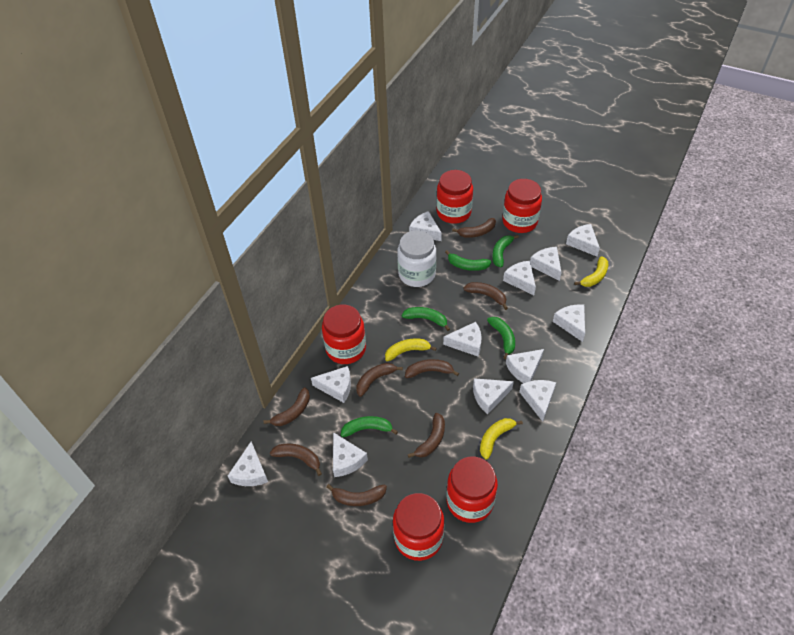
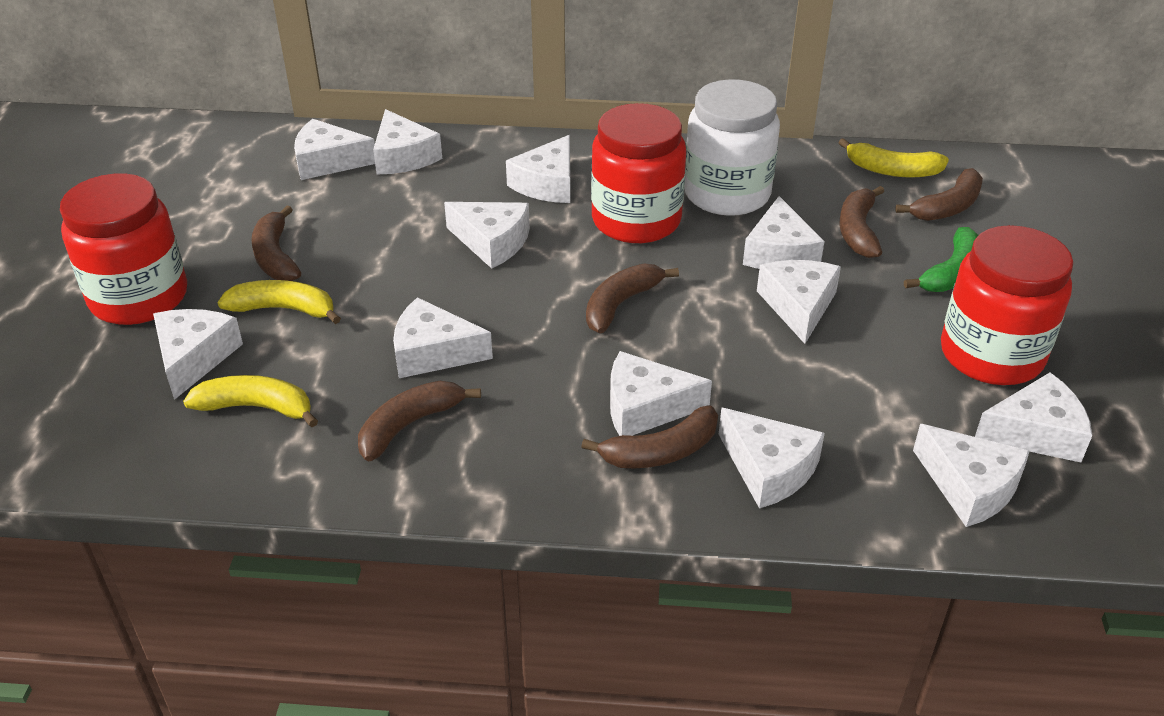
brown banana: [264,388,310,426] [270,444,322,476] [326,484,387,506] [356,363,403,397] [405,359,459,378] [408,413,445,458] [452,218,496,238] [463,282,508,310] = 8 -> [251,205,301,281] [358,381,481,462] [581,405,718,469] [586,264,679,334] [839,186,884,258] [895,168,983,221] = 6
green banana: [341,416,398,437] [402,307,450,331] [445,250,491,271] [487,317,515,359] [492,235,519,268] = 5 -> [904,227,979,292] = 1
red jar: [322,305,366,364] [393,493,444,561] [436,170,473,224] [447,457,498,523] [502,179,542,233] = 5 -> [60,173,187,325] [591,103,686,243] [941,225,1073,385] = 3

